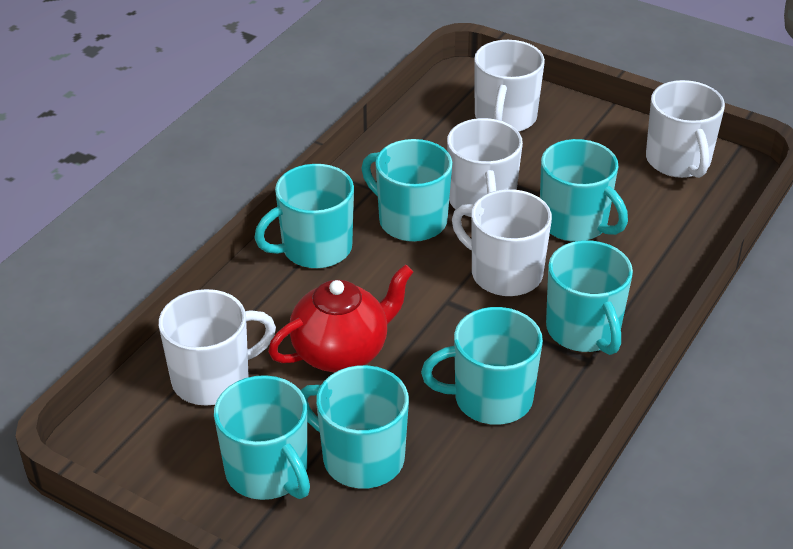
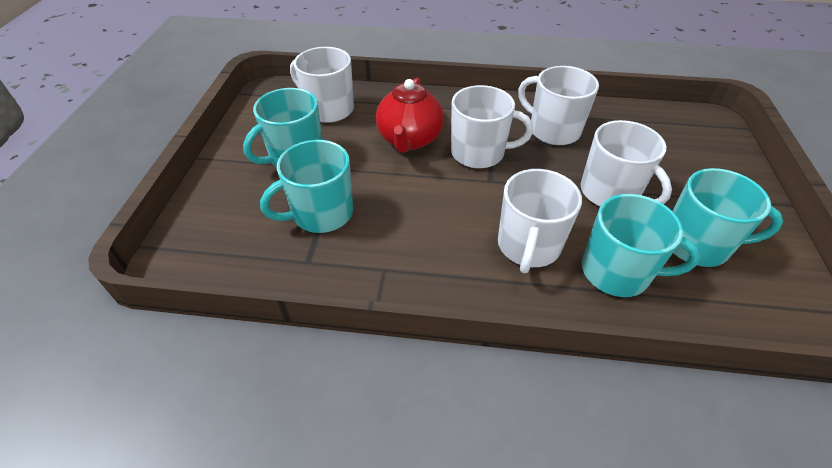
turquoise mug: [214,375,310,500] [254,164,354,268] [300,365,409,489] [362,139,453,242] [421,307,543,425] [540,139,628,242] [546,240,633,355] = 7 -> [243,88,322,167] [260,140,353,233] [582,194,701,297] [673,168,783,267] = 4

